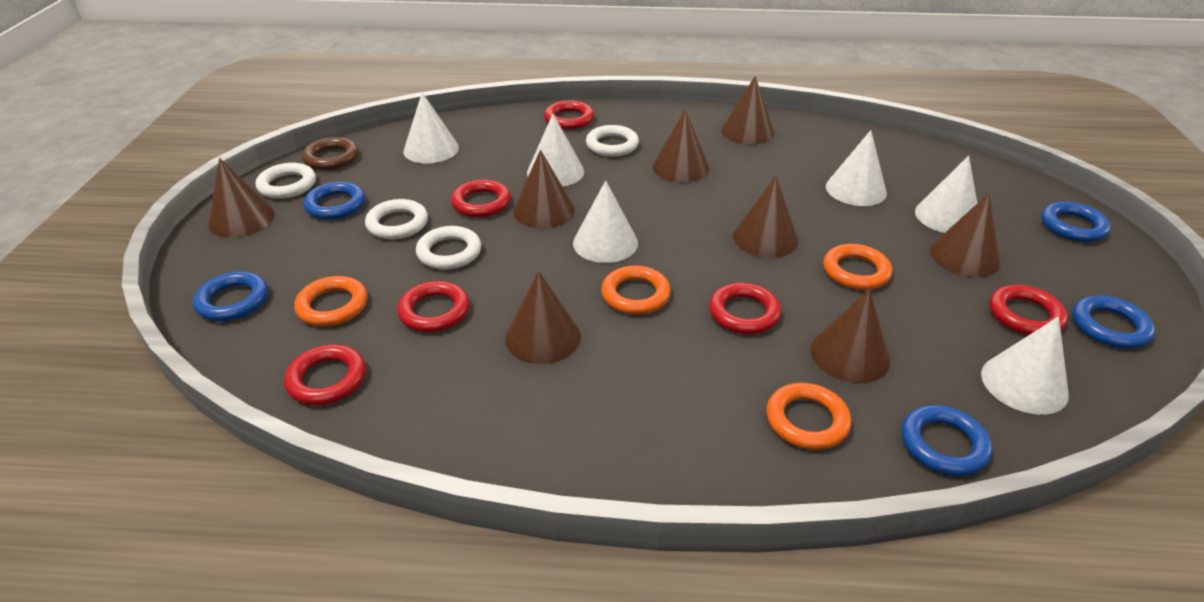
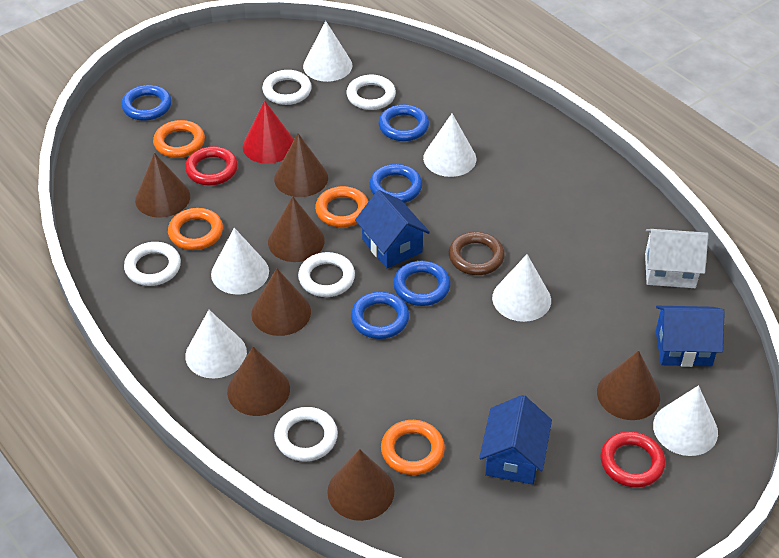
blue house: none = 0 -> [355,190,430,268] [479,395,552,485] [656,306,725,367] = 3
brown cone: [208,158,275,238] [505,271,581,364] [513,150,575,228] [652,109,709,183] [721,76,775,145] [733,176,798,258] [810,288,890,383] [930,193,1001,277] = 8 -> [135,153,190,218] [227,346,290,416] [251,268,311,336] [268,196,325,262] [274,133,328,197] [327,449,395,521] [597,351,660,420] = 7
red cone: none = 0 -> [242,100,294,164] = 1
red ring: [284,344,366,405] [397,281,469,332] [451,179,511,218] [544,100,594,130] [709,283,781,334] [989,285,1068,335] = 6 -> [185,146,238,185] [600,431,665,488] = 2
white house: none = 0 -> [645,229,708,288] = 1
white ring: [255,163,316,199] [365,199,428,239] [416,226,481,270] [586,125,639,157] = 4 -> [124,242,181,286] [262,70,312,105] [274,407,338,462] [298,252,355,297] [346,75,396,110] = 5

